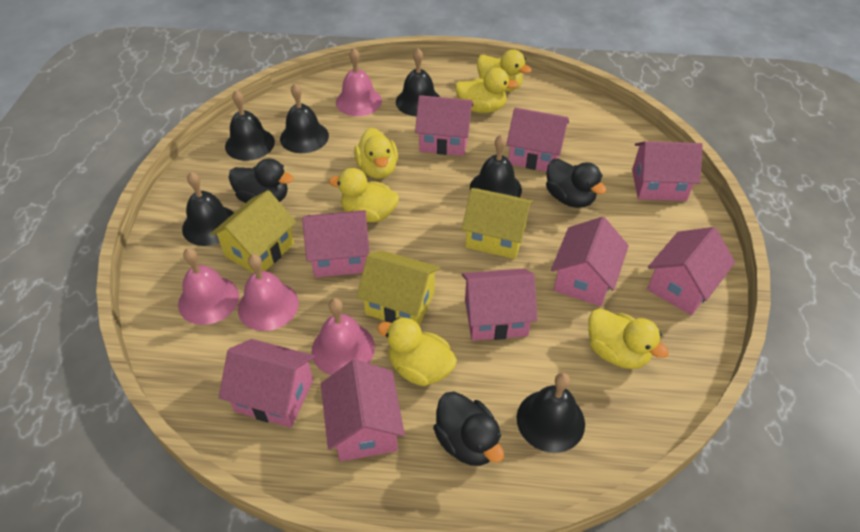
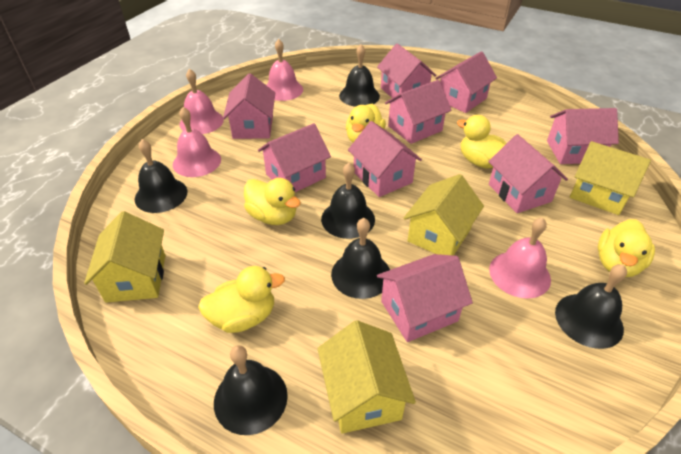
black duck: [229,158,294,203] [433,391,504,466] [546,159,606,208] = 3 -> none = 0
yellow duck: [329,168,399,222] [354,128,398,179] [377,318,457,386] [455,68,518,113] [477,49,532,92] [588,308,669,369] = 6 -> [198,266,285,333] [244,178,301,225] [346,104,386,143] [457,115,507,168] [598,219,655,277] = 5
yellow house: [210,190,296,273] [356,251,440,325] [462,188,534,259] = 3 -> [84,211,165,303] [317,320,416,434] [404,174,484,256] [570,141,651,215] = 4

